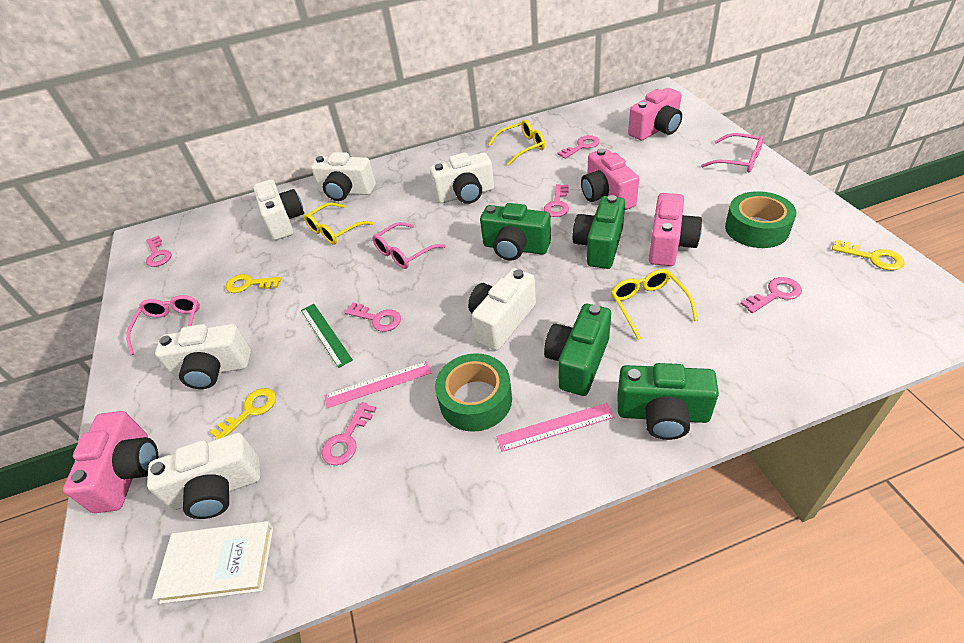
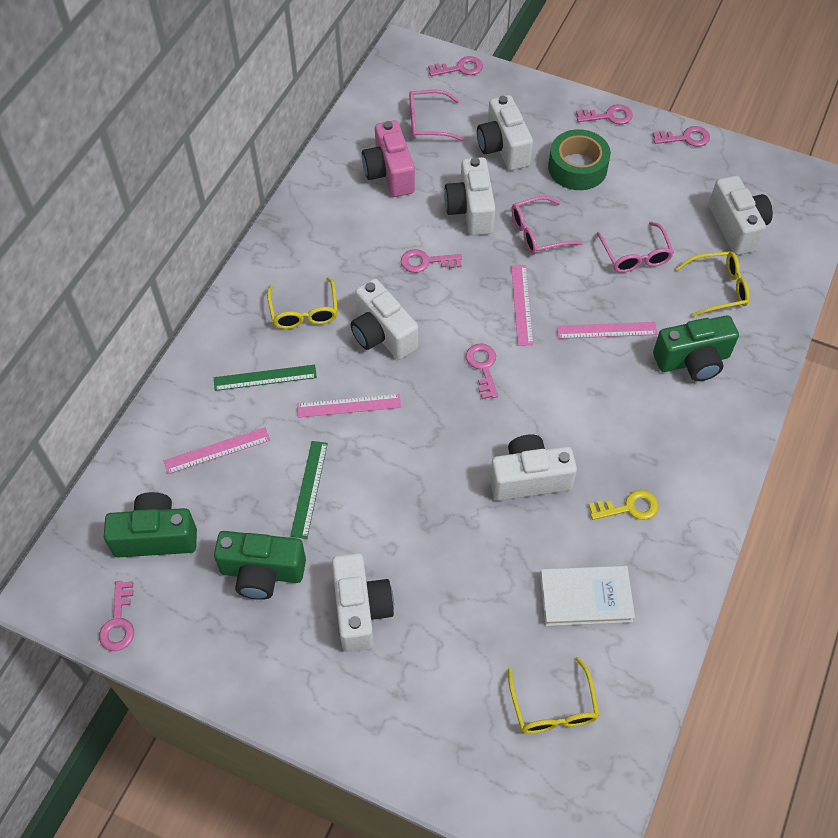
green camera: [480,203,551,261] [544,304,611,396] [572,195,625,269] [618,363,719,440] = 4 -> [104,492,197,557] [214,531,306,600] [653,315,739,381] = 3
green ruler: [301,304,353,368] = 1 -> [214,365,317,391] [290,441,328,539] = 2
green tape: [435,353,512,432] [725,191,796,248] = 2 -> [548,129,611,190] = 1
pink camera: [63,411,158,513] [581,148,639,210] [628,88,682,141] [649,193,702,266] = 4 -> [362,120,415,197] = 1
pink ruler: [324,361,431,408] [496,403,614,452] = 2 -> [164,427,270,474] [297,394,401,418] [511,265,533,346] [557,322,657,339] = 4
yellow key: [210,388,276,440] [226,274,282,293] [832,240,905,270] = 3 -> [589,490,659,520] = 1

